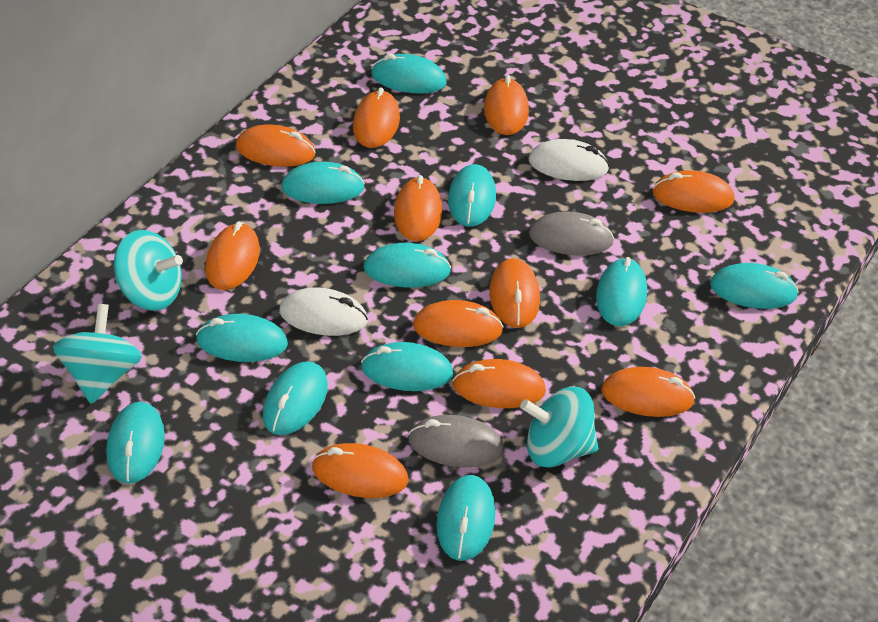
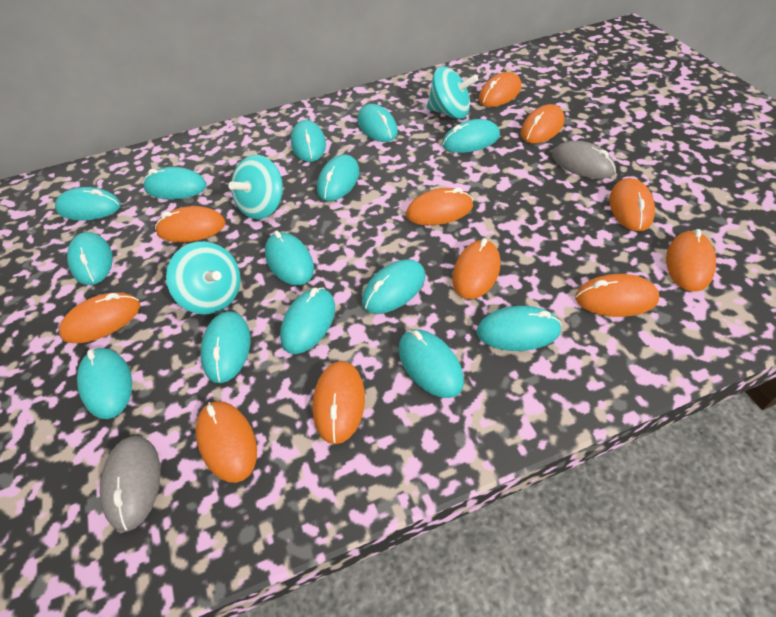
turquoise mouse: [106,402,165,484] [196,314,288,362] [263,361,328,435] [281,162,365,204] [361,342,453,391] [364,243,451,288] [371,54,447,93] [436,475,495,561] [448,164,496,227] [596,257,647,326] [710,263,799,309] = 11 -> [55,187,121,221] [67,232,113,285] [77,348,132,419] [143,167,207,199] [200,311,250,383] [265,231,314,285] [280,288,335,354] [291,120,326,162] [317,154,359,201] [357,104,398,142] [362,259,425,314] [399,329,464,398] [442,119,500,153] [477,306,562,351] = 14
white mouse: [279,288,368,336] [529,139,610,181] = 2 -> none = 0

